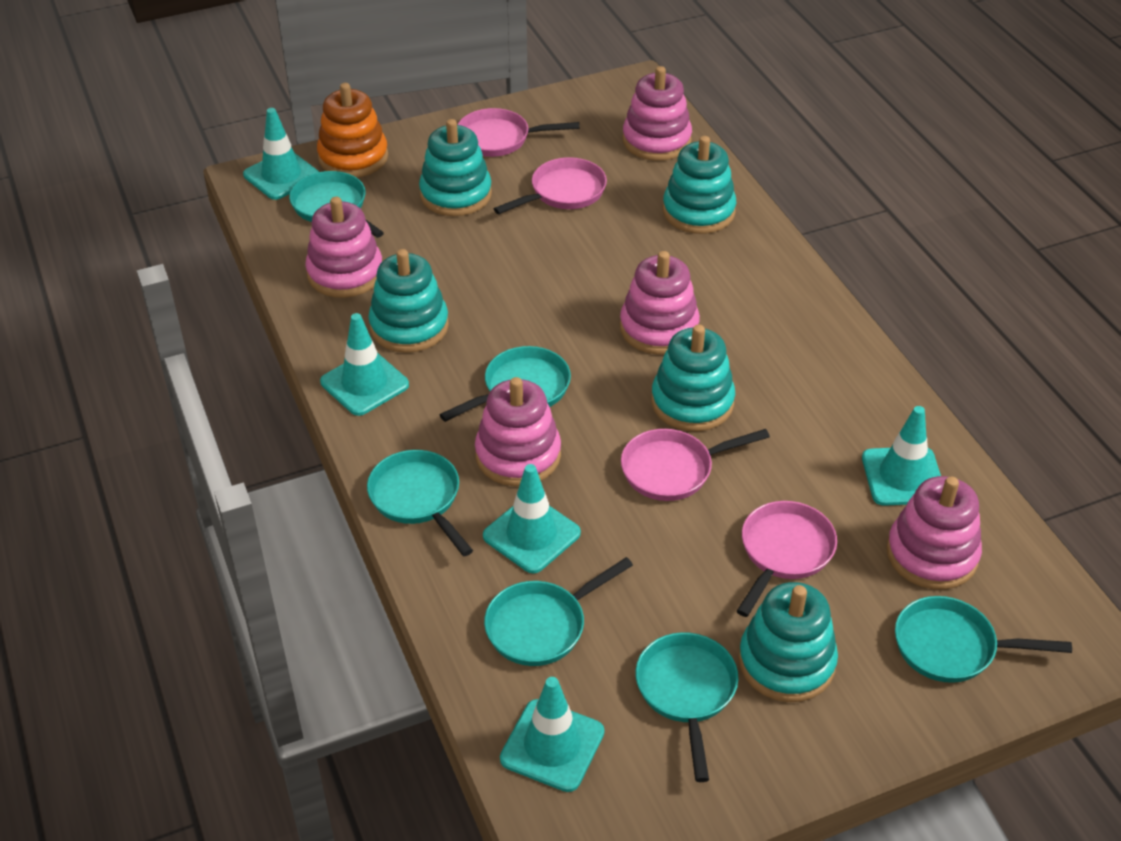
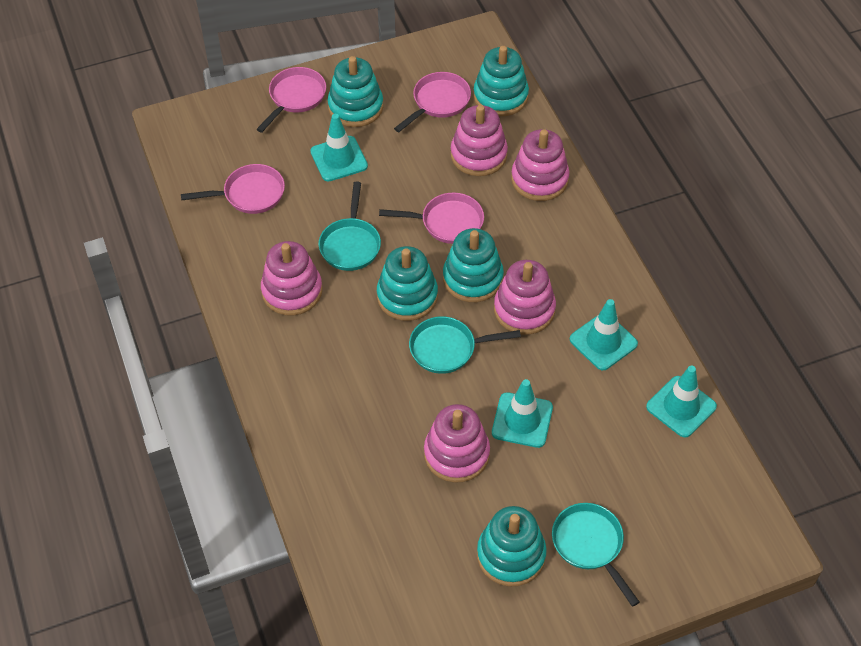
orange stacking toy: [317,83,388,178] = 1 -> none = 0
turquoise pan: [289,171,384,238] [367,450,473,556] [440,346,571,422] [484,557,633,666] [636,632,739,782] [895,596,1072,683] = 6 -> [318,182,381,271] [409,316,521,374] [552,503,640,607] = 3
turquoise traffic cone: [243,108,319,200] [320,313,409,416] [483,464,581,573] [500,677,604,792] [862,406,941,506] = 5 -> [310,114,368,182] [492,379,553,448] [570,299,638,370] [646,365,717,437] = 4

